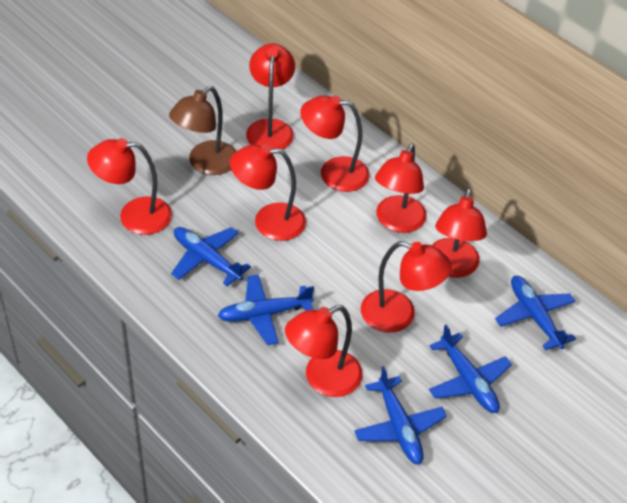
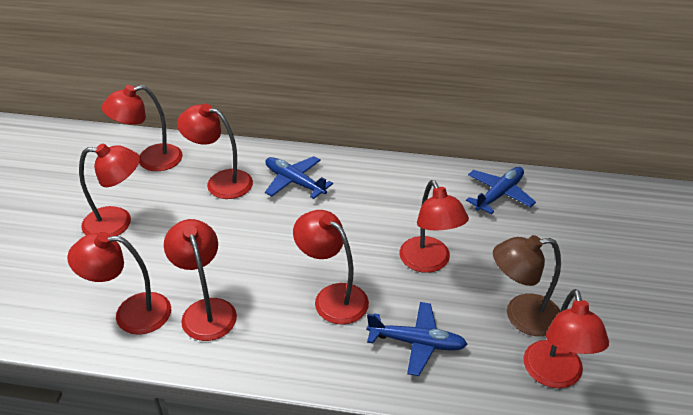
blue plane: [171,227,251,286] [218,274,314,345] [354,366,447,464] [429,325,512,413] [495,276,576,350] = 5 -> [265,156,333,199] [367,302,468,376] [466,167,536,214] = 3

